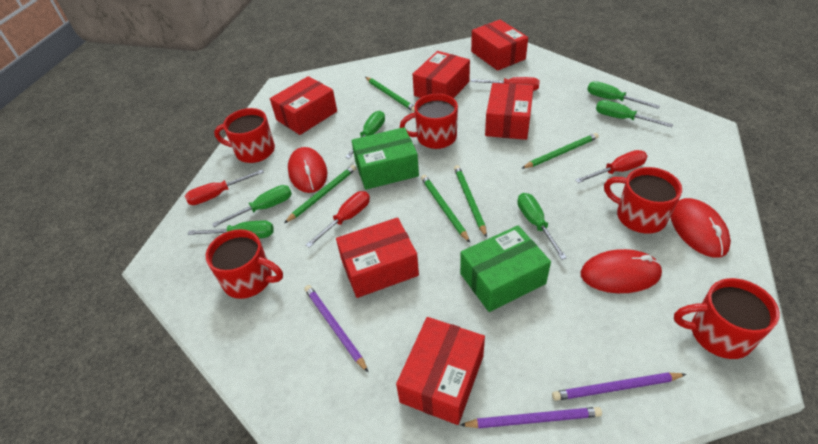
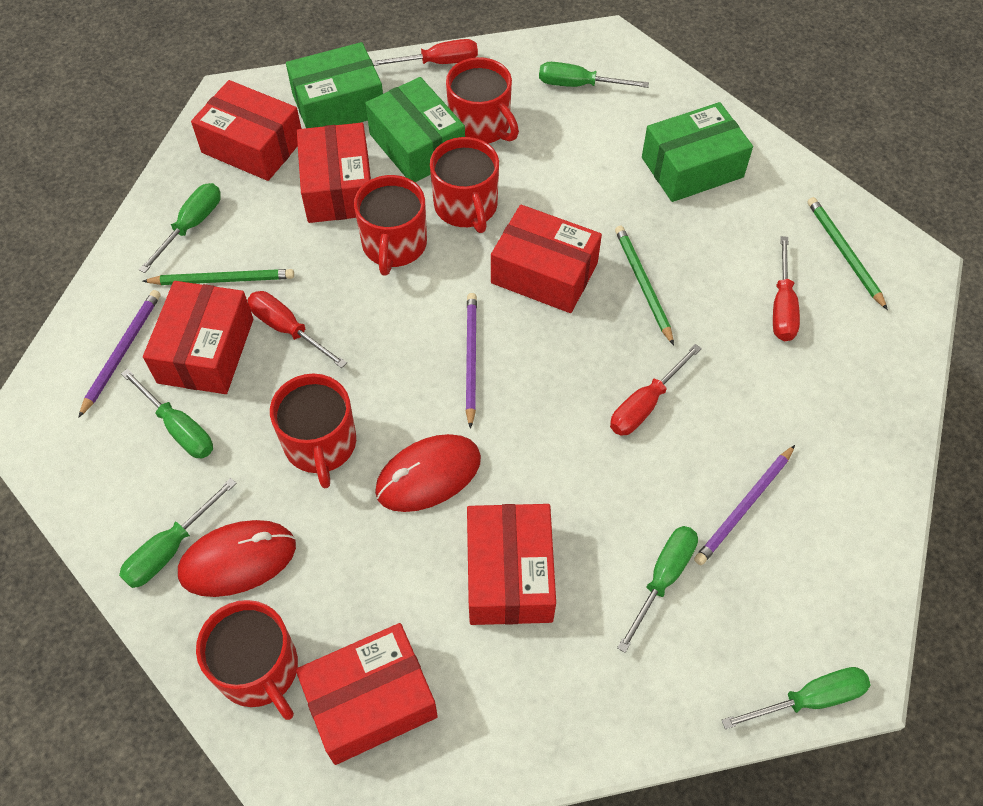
green box: [351,127,419,190] [460,226,551,312] = 2 -> [286,42,383,128] [365,77,465,182] [642,102,753,202] = 3
green pencil: [284,165,356,223] [365,77,415,112] [421,175,470,243] [454,165,487,237] [521,133,599,169] = 5 -> [143,269,294,285] [615,226,674,345] [807,197,888,310] = 3
red mouse: [288,147,327,193] [580,249,662,293] [671,198,731,258] = 3 -> [178,520,296,597] [375,434,481,512] = 2

